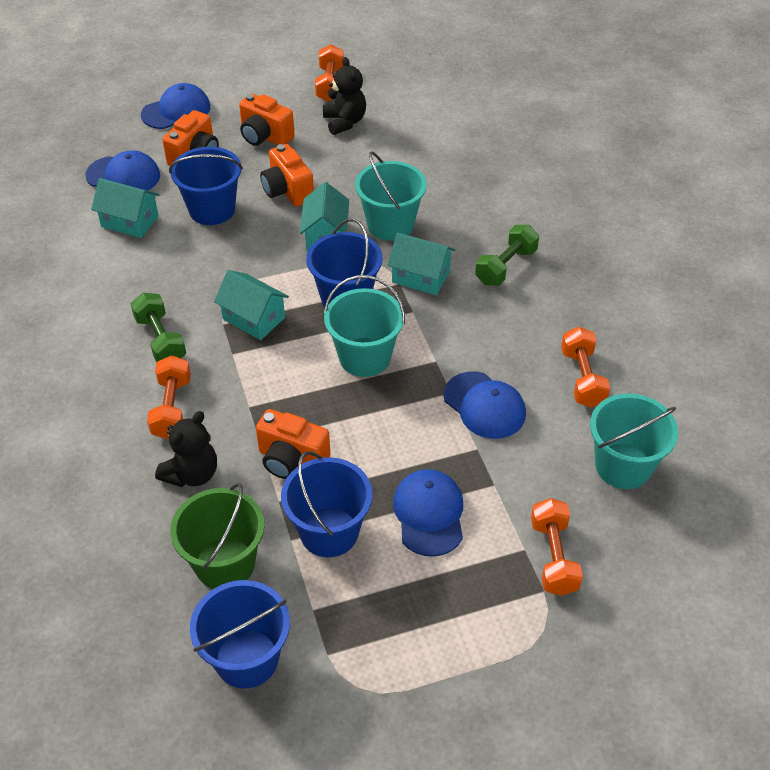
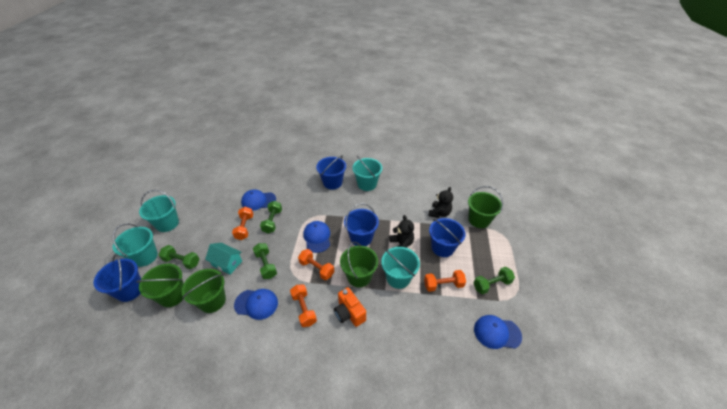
green bucket: [170,483,264,589] = 1 -> [136,264,184,307] [182,269,226,313] [340,242,378,287] [468,186,503,228] = 4
green dumbbell: [131,293,186,362] [475,225,539,286] = 2 -> [159,245,199,269] [253,243,277,279] [260,201,282,233] [474,267,515,294] = 4
orange camera: [162,110,219,166] [239,93,295,146] [256,409,330,479] [260,144,314,207] = 4 -> [334,287,366,327] = 1
turquoise bucket: [324,275,405,377] [355,151,427,241] [590,393,678,489] = 3 -> [112,224,158,267] [139,190,179,232] [352,156,382,191] [381,247,420,289] = 4
turquoise house: [91,178,159,238] [214,270,289,340] [300,182,349,251] [388,232,455,295] = 4 -> [205,243,242,275] = 1

